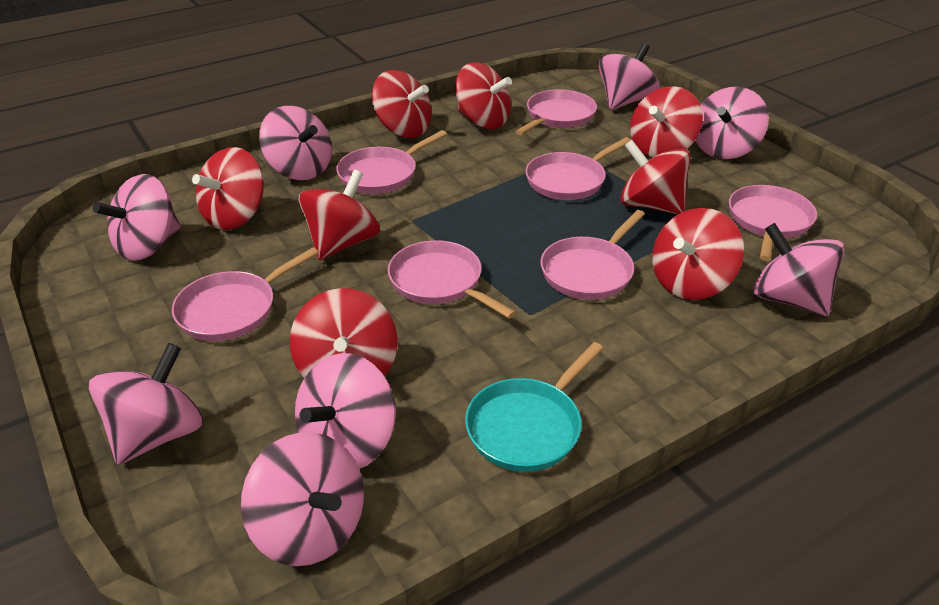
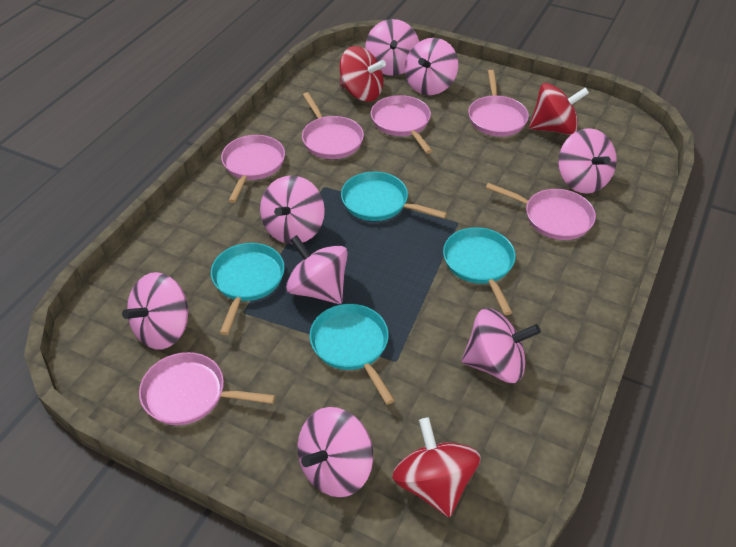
pink pan: [172,247,319,341] [336,130,447,194] [388,240,516,319] [515,89,597,135] [526,137,631,200] [541,210,645,300] [729,185,817,261] = 7 -> [139,352,275,425] [221,135,285,203] [302,92,364,159] [371,95,432,154] [468,70,529,137] [486,183,596,240] = 6
red spinning top: [192,147,264,230] [290,288,397,378] [299,170,380,260] [372,70,432,138] [455,62,512,129] [620,140,691,215] [630,86,703,157] [652,208,744,300] = 8 -> [340,46,386,101] [392,417,480,517] [529,83,589,135] = 3
turquoise pan: [465,342,603,472] = 1 -> [211,243,285,335] [309,304,395,404] [341,172,447,221] [443,227,516,315] = 4

